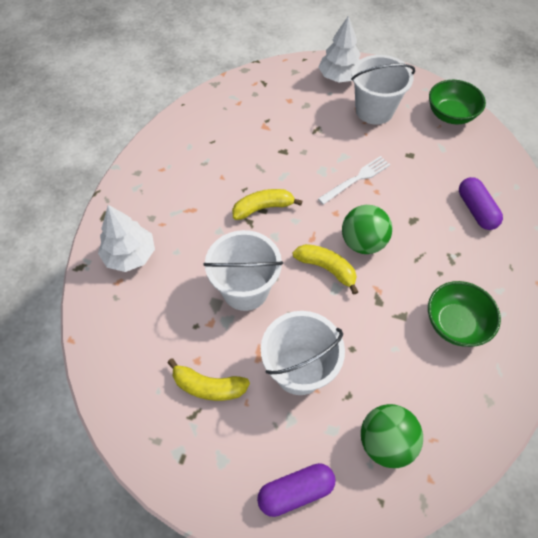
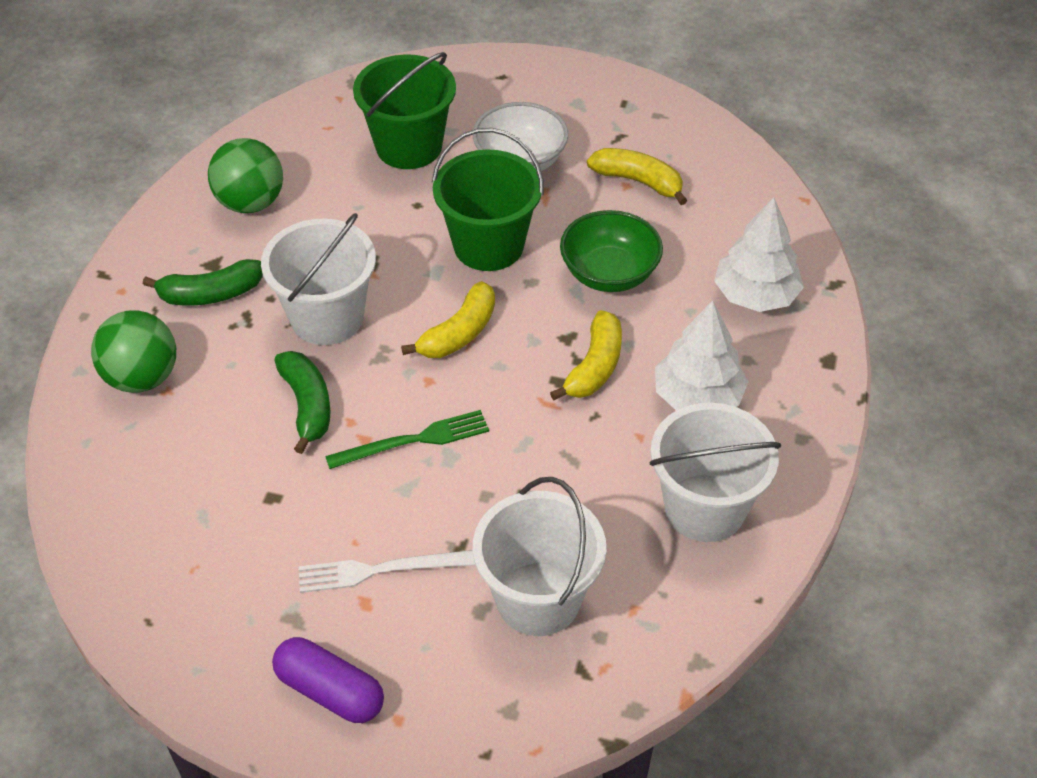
green banana: none = 0 -> [143,259,263,306] [275,351,331,454] = 2
green bowl: [428,281,501,347] [429,80,486,124] = 2 -> [560,210,663,292] = 1
green bucket: none = 0 -> [353,52,456,169] [432,128,544,271] = 2
green fork: none = 0 -> [325,410,489,469] = 1
purple capsule: [257,463,335,517] [459,177,503,230] = 2 -> [272,637,384,723] = 1
white bowl: none = 0 -> [473,102,568,171] = 1

